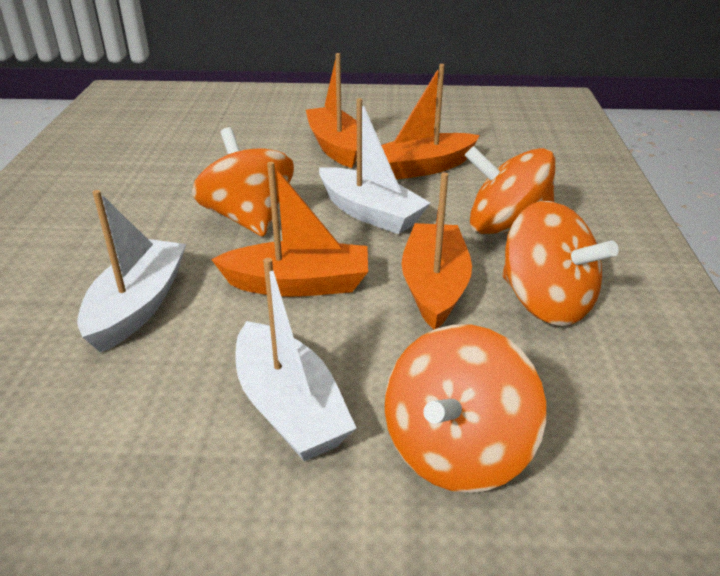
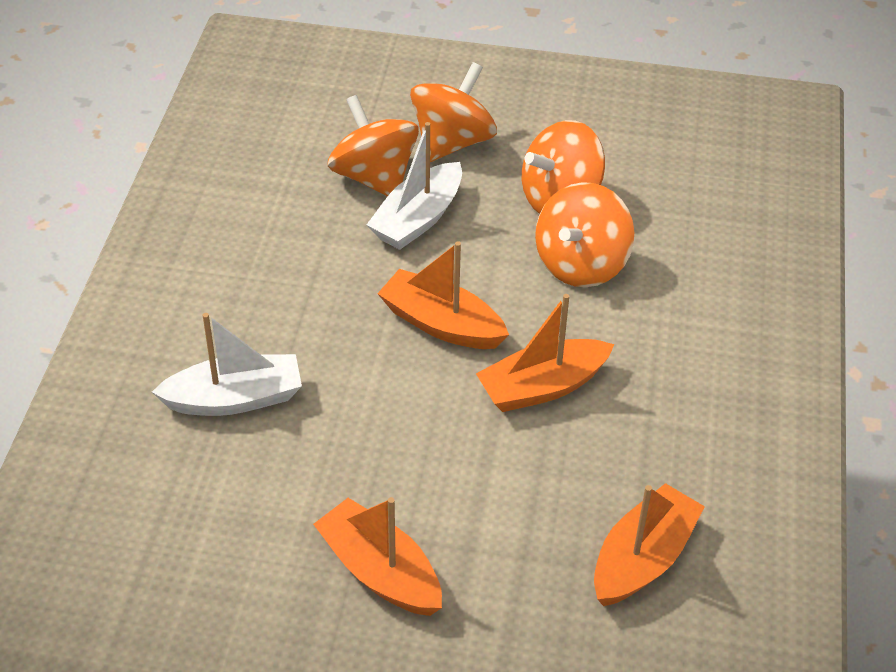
white boat: [77,190,186,353] [236,258,357,461] [319,98,431,234] = 3 -> [152,313,302,416] [366,122,462,250] = 2

